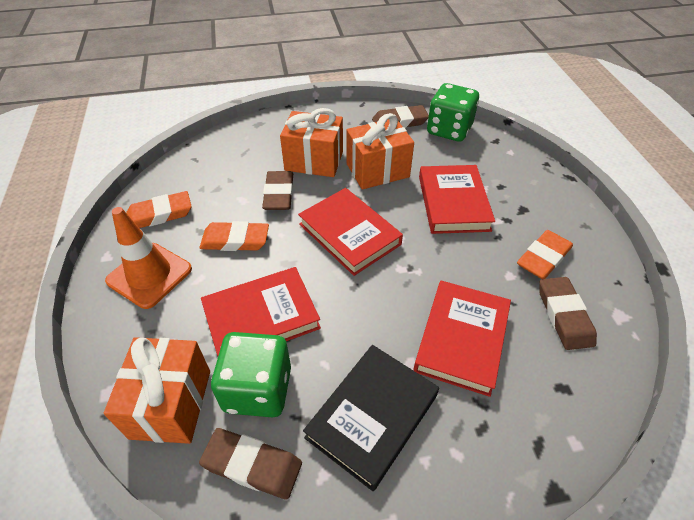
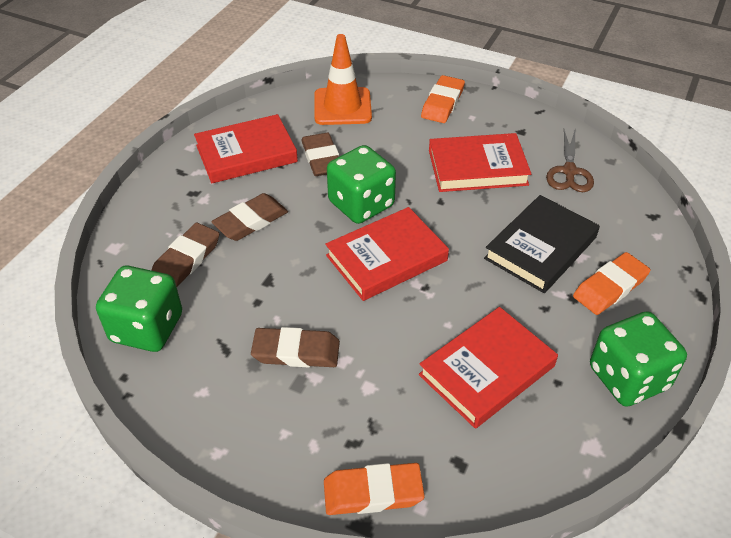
brown scissors: none = 0 -> [546,129,594,192] = 1
green dice: [211,332,291,417] [427,83,479,142] = 2 -> [96,266,182,352] [327,145,396,224] [590,311,687,407] = 3
orange gift: [104,337,210,444] [280,108,343,177] [347,113,414,190] = 3 -> none = 0

